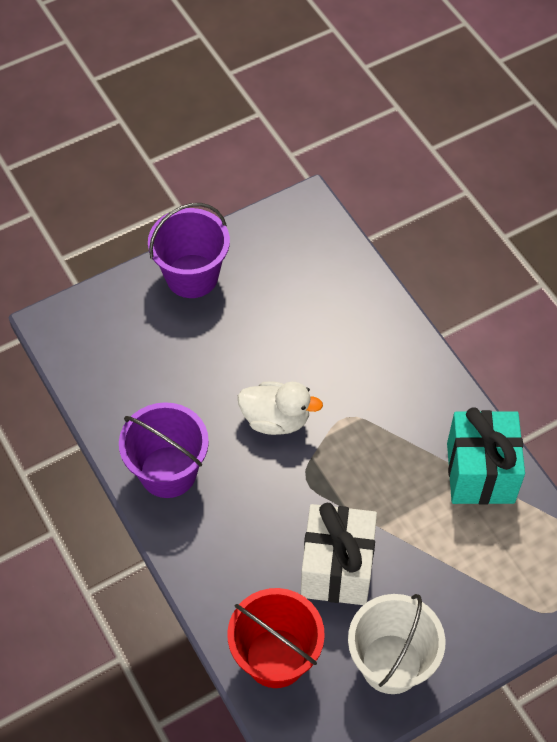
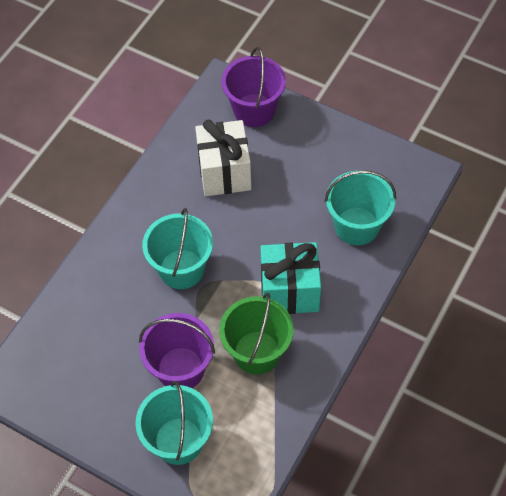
green bucket: none = 0 -> [219,293,294,374] = 1
red bucket: [227,588,325,688] = 1 -> none = 0
turquoise bucket: none = 0 -> [136,381,213,465] [142,208,213,289] [325,170,396,245] = 3
white bucket: [348,594,445,694] = 1 -> none = 0
white duck: [238,381,323,435] = 1 -> none = 0

